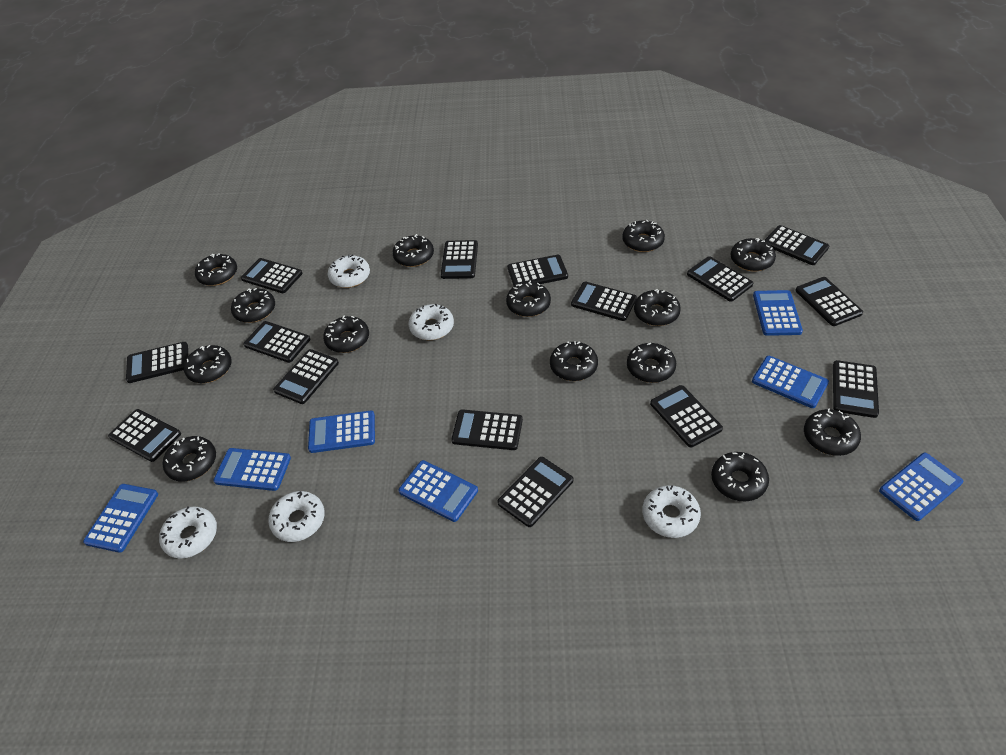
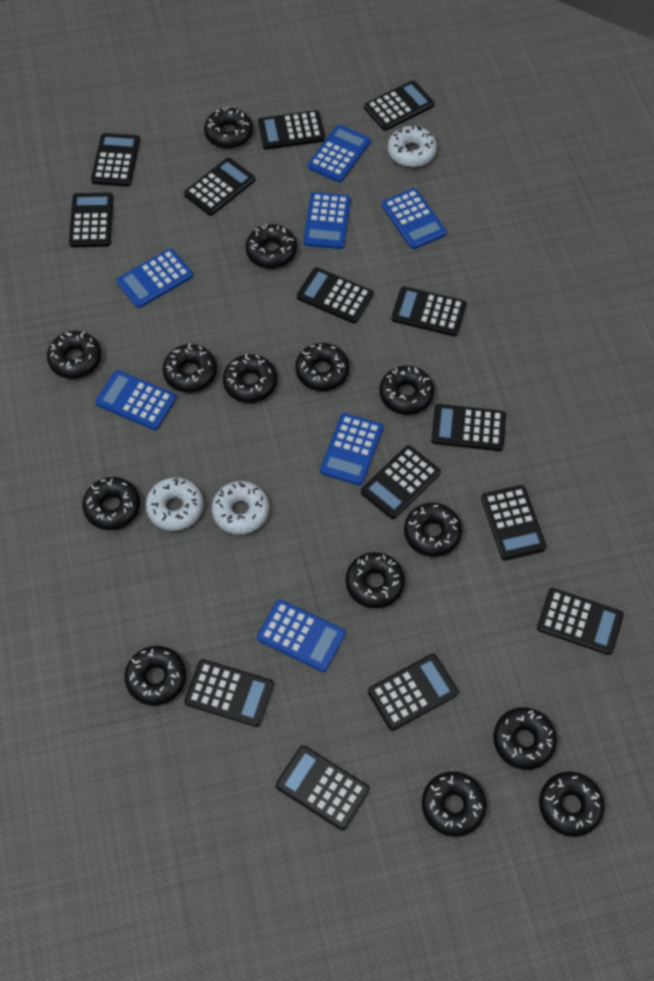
black calculator: [108,409,181,462] [126,342,188,383] [241,258,303,293] [243,321,310,363] [273,349,339,404] [441,240,478,279] [451,409,523,450] [497,457,573,527] [507,255,568,286] [571,282,637,321] [650,385,723,448] [687,256,753,302] [765,225,829,265] [795,277,863,326] [833,360,879,418] = 15 -> [69,192,114,247] [91,133,140,187] [184,158,255,216] [184,659,274,727] [258,110,325,150] [276,745,370,831] [297,267,374,324] [361,445,441,519] [364,80,434,131] [368,654,459,731] [391,286,467,336] [431,404,506,451] [481,485,547,561] [537,588,624,655] = 14
white donut: [159,506,217,559] [268,491,325,542] [328,254,370,288] [409,304,454,340] [642,485,701,538] = 5 -> [146,478,203,531] [212,481,269,534] [388,126,437,167] = 3

